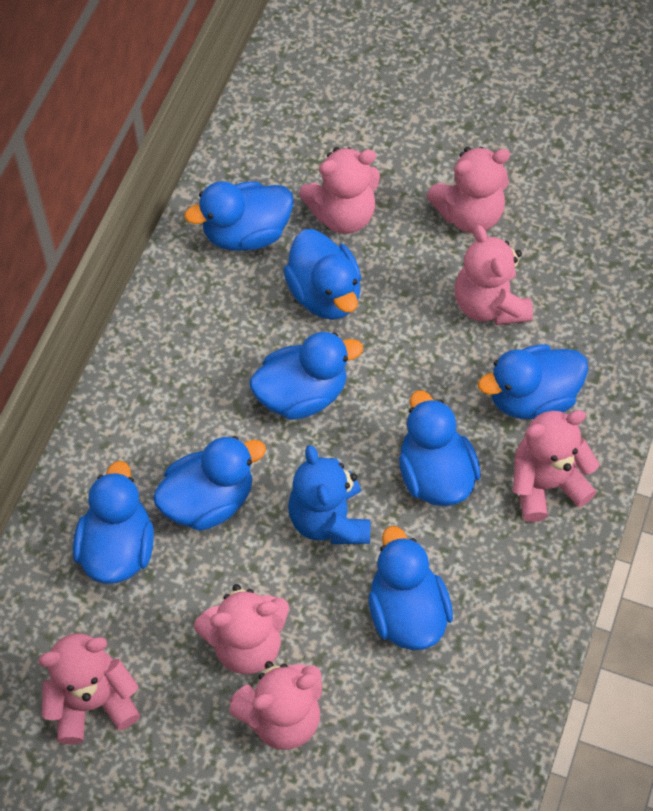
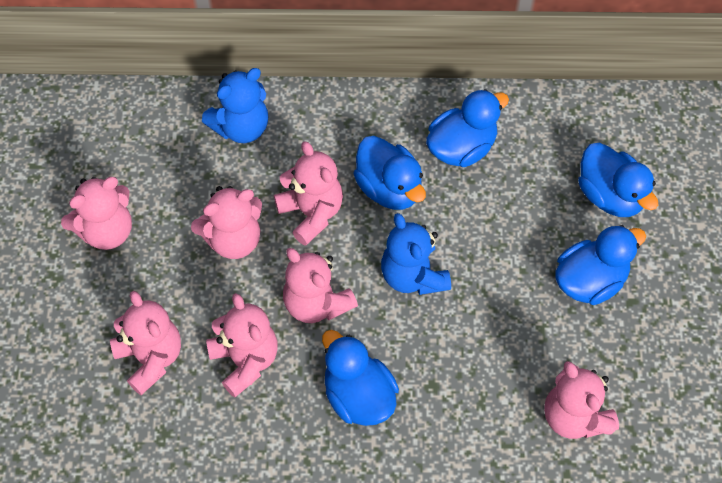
blue duck: [73,461,154,584] [153,436,266,531] [184,181,294,251] [250,332,363,420] [283,229,361,320] [368,526,453,650] [399,390,481,506] [478,344,588,419] = 8 -> [322,330,399,426] [353,136,426,210] [426,89,509,167] [555,225,646,305] [578,143,658,217] = 5
blue teddy bear: [288,445,370,544] = 1 -> [202,68,268,143] [381,213,451,295] = 2

